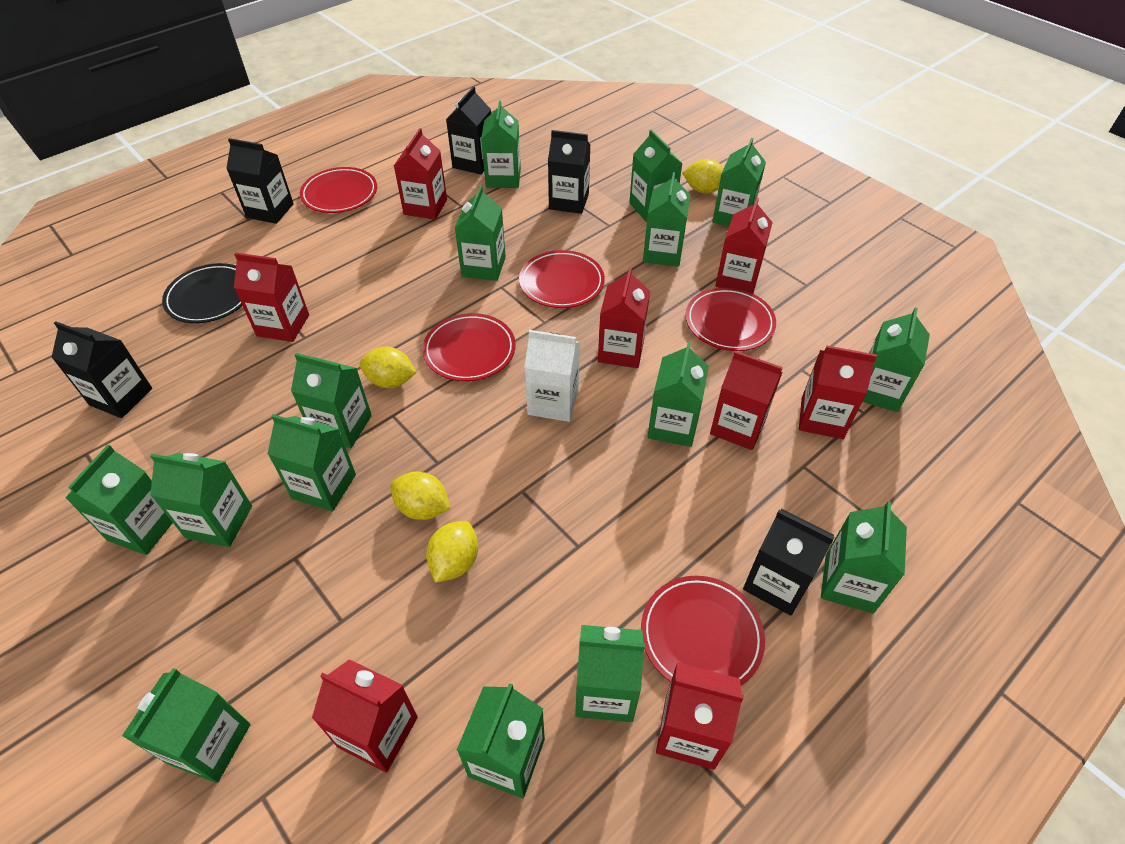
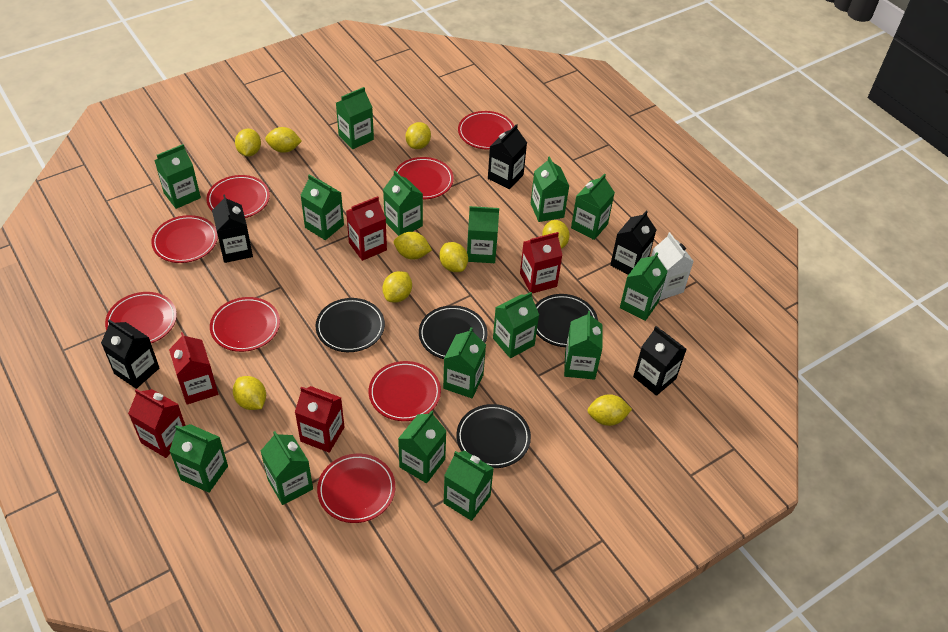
black plate: [162,263,242,323] = 1 -> [316,298,385,352] [419,305,488,359] [456,404,531,468] [535,294,598,347] = 4
red carton: [234,252,309,342] [312,659,418,773] [394,128,447,220] [598,267,650,368] [656,662,744,770] [710,351,783,450] [715,198,773,293] [799,346,877,439] = 8 -> [128,389,186,458] [169,332,218,404] [295,386,344,453] [346,196,387,261] [520,232,563,293] = 5
red plate: [300,167,377,213] [422,313,516,381] [519,250,605,308] [641,576,765,686] [685,287,776,351] = 5 -> [105,292,177,343] [151,215,218,263] [206,175,270,218] [210,297,280,352] [317,454,395,523] [369,361,441,421] [395,157,454,199] [458,111,514,150] = 8
yellow lemon: [359,347,417,388] [390,472,450,520] [426,521,478,583] [682,159,724,193] = 4 -> [233,376,266,410] [235,129,261,157] [265,127,302,153] [382,271,412,303] [394,232,432,260] [406,122,431,149] [439,242,468,272] [542,220,570,249] [587,394,632,426] = 9

